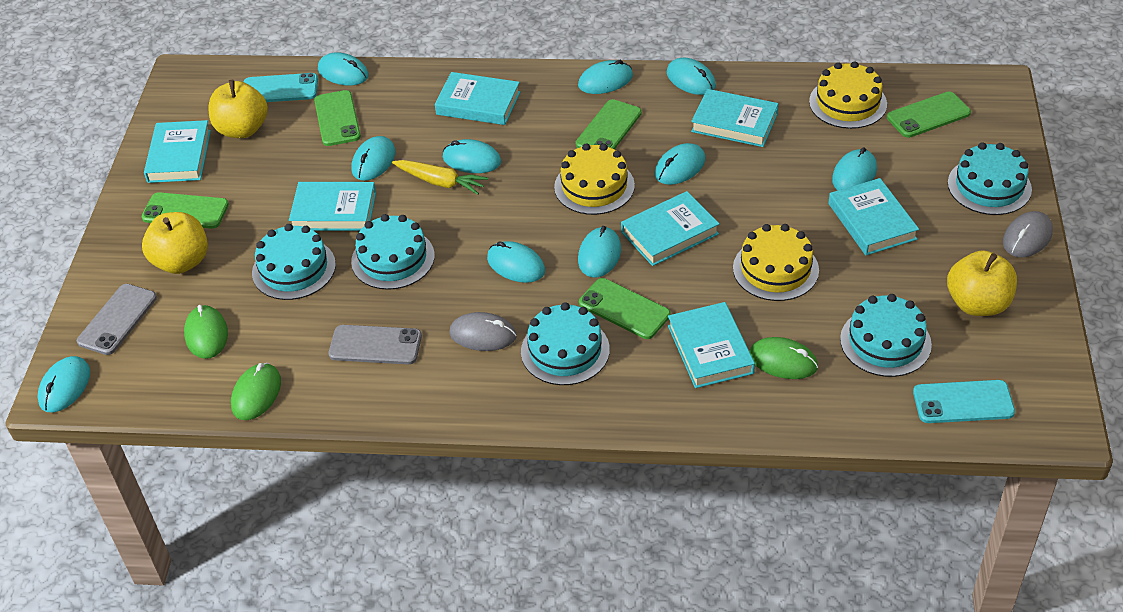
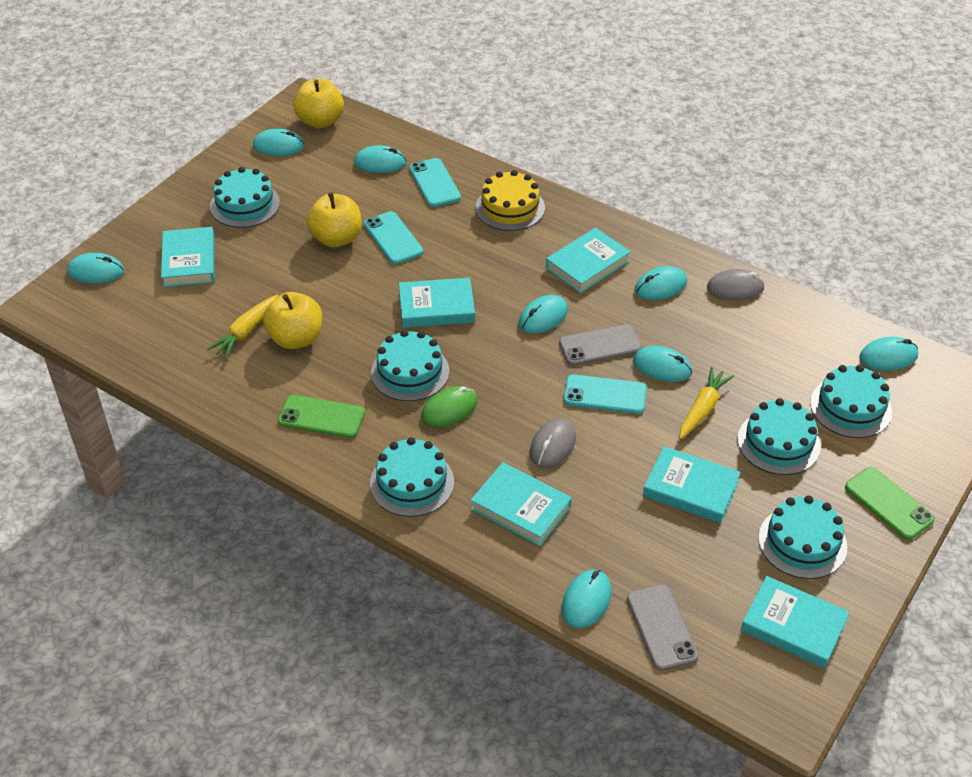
green mouse: [184,305,228,359] [231,363,281,420] [749,337,818,379] = 3 -> [421,386,477,427] = 1
green phone: [141,192,229,229] [314,90,361,146] [576,99,642,150] [579,278,670,339] [887,91,971,138] = 5 -> [278,395,365,438] [845,467,935,540] = 2
turquoise book: [144,120,211,183] [289,182,376,231] [435,72,520,125] [621,191,719,266] [668,302,755,388] [691,89,778,147] [828,178,919,255] = 7 -> [161,227,215,287] [399,278,475,328] [471,462,572,546] [546,228,631,293] [643,446,741,523] [741,576,850,668] = 6
turquoise cake: [252,224,336,300] [351,214,435,290] [521,302,610,385] [840,294,932,377] [948,142,1032,215] = 5 -> [210,167,280,228] [370,437,454,517] [371,330,449,401] [738,398,821,475] [758,495,847,579] [810,365,892,438] = 6
turquoise mouse: [38,356,90,412] [318,52,369,85] [351,136,395,181] [443,139,501,173] [487,241,545,283] [578,60,633,94] [578,226,621,277] [655,143,705,185] [667,58,716,95] [832,147,877,190] = 10 -> [67,253,124,284] [253,129,304,156] [354,145,406,173] [519,295,568,334] [562,570,612,628] [633,346,692,382] [635,266,687,300] [859,337,918,371] = 8
turquoise phone: [243,73,318,102] [913,380,1015,423] = 2 -> [364,211,423,264] [409,158,461,207] [563,374,647,414] = 3
yellow cake: [554,143,635,215] [733,224,819,301] [809,61,887,129] = 3 -> [475,170,545,231] = 1
yellow carrot: [392,160,488,195] = 1 -> [207,295,278,359] [679,367,734,439] = 2

